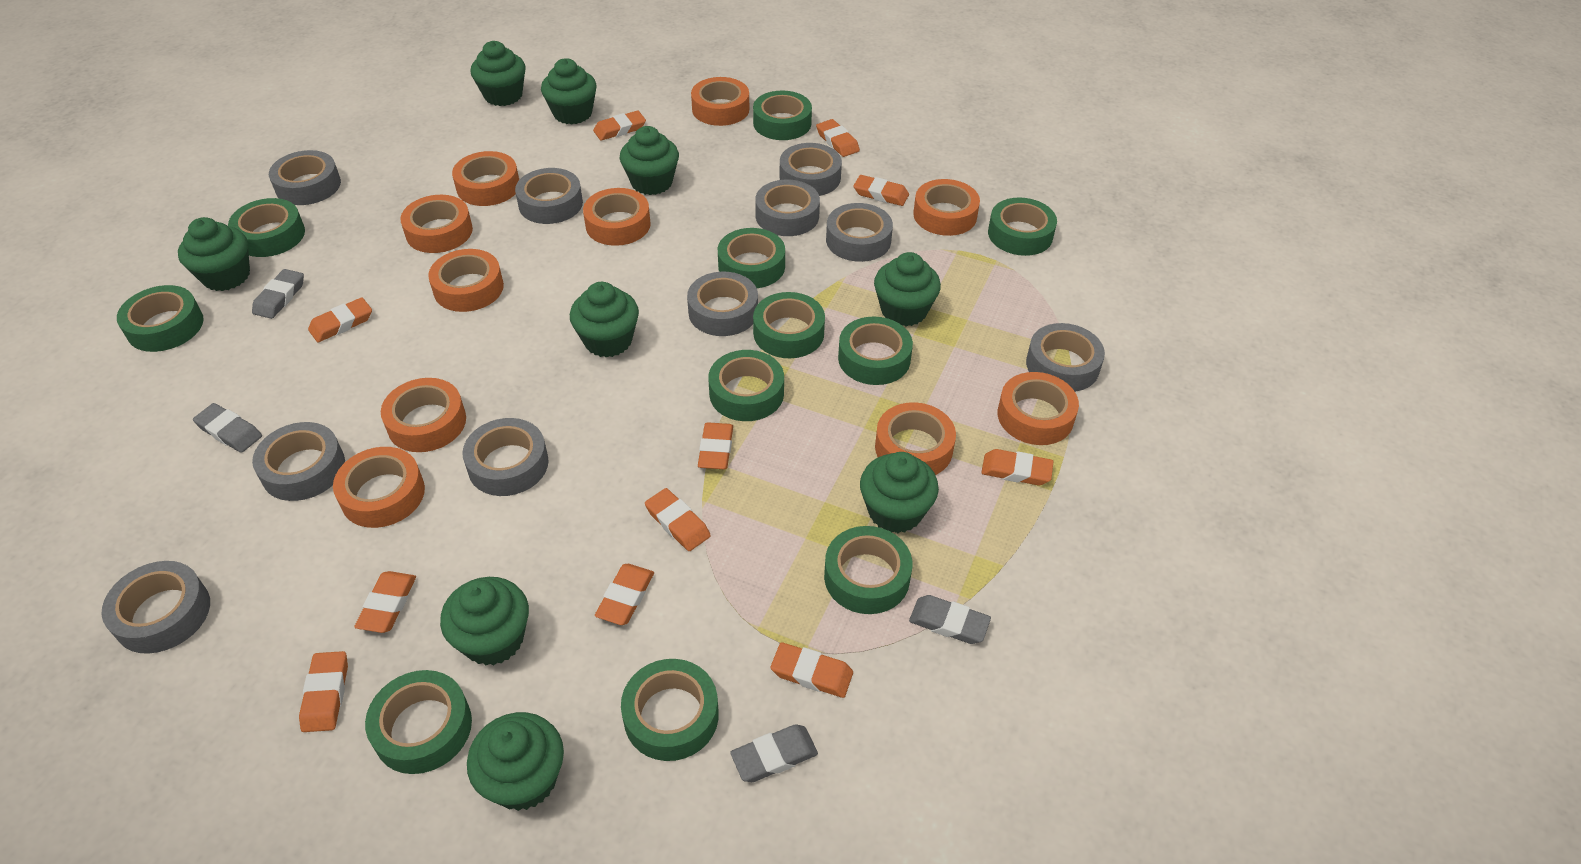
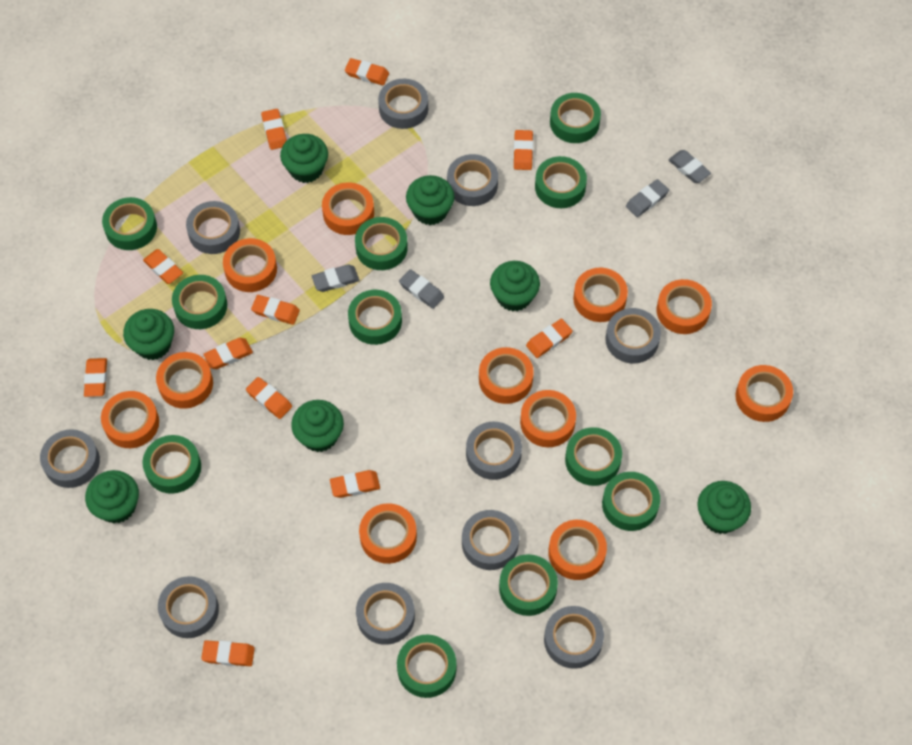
green cupcake: [178,217,250,291] [440,577,529,665] [467,712,564,811] [470,41,526,106] [541,58,597,125] [570,282,639,358] [620,126,679,195] [860,452,939,533] [874,252,941,327] = 9 -> [85,470,139,523] [123,309,174,360] [280,134,328,183] [291,400,344,452] [406,175,455,225] [490,261,540,311] [697,481,751,534] = 7
orange tape: [333,447,425,528] [381,378,466,452] [400,195,473,253] [428,249,504,312] [452,151,519,206] [583,188,651,246] [691,77,749,126] [875,402,956,475] [913,179,980,236] [998,372,1079,445] = 10 -> [101,391,159,448] [156,352,213,409] [223,238,277,292] [322,182,374,235] [359,503,417,564] [479,347,534,404] [520,390,576,447] [548,520,607,580] [573,268,628,322] [656,279,712,334] [735,365,793,422] = 11

